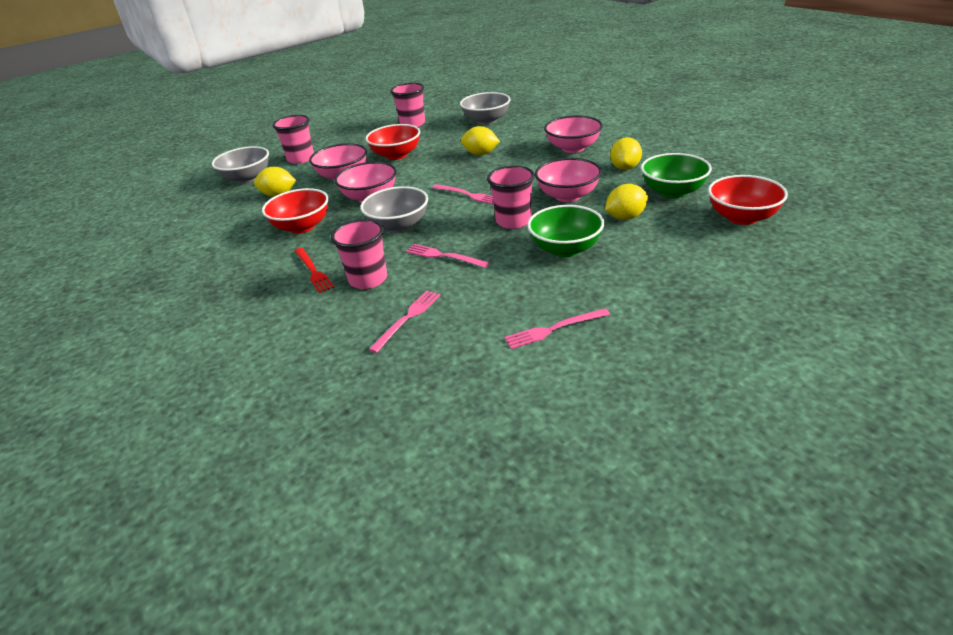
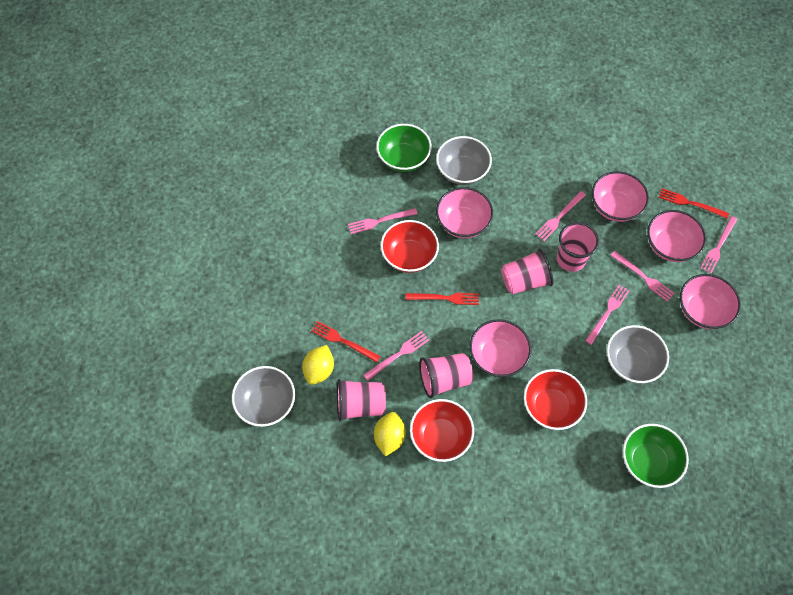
pink bowl: [309,143,367,181] [334,162,397,203] [535,158,602,202] [544,115,603,153] = 4 -> [436,187,493,238] [469,319,531,377] [592,171,649,222] [647,210,706,262] [680,274,741,329] = 5
pink fork: [368,290,440,353] [406,244,489,268] [432,184,494,205] [504,308,610,349] = 4 -> [348,208,417,234] [363,331,429,381] [535,191,586,241] [585,285,630,345] [610,251,675,302] [700,216,738,274] = 6
red fork: [295,248,334,293] = 1 -> [311,321,381,363] [406,293,479,305] [659,188,729,219] = 3
yellow lemon: [254,167,296,197] [461,126,500,155] [605,184,648,220] [610,137,642,170] = 4 -> [302,345,334,385] [374,412,406,457] = 2

